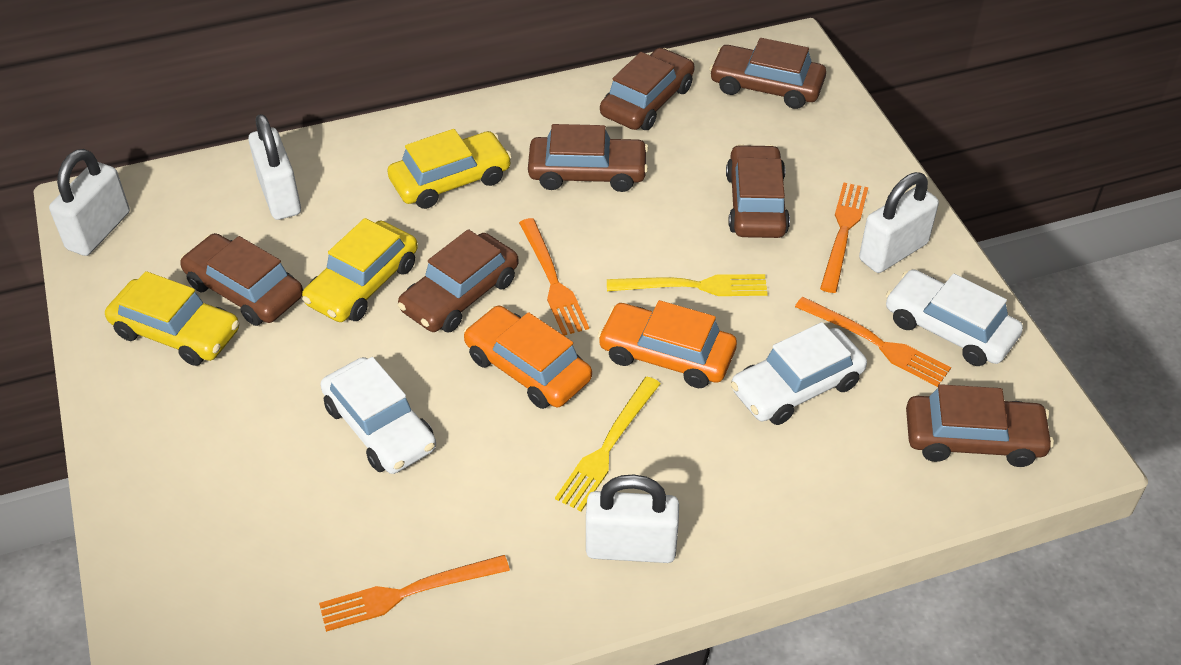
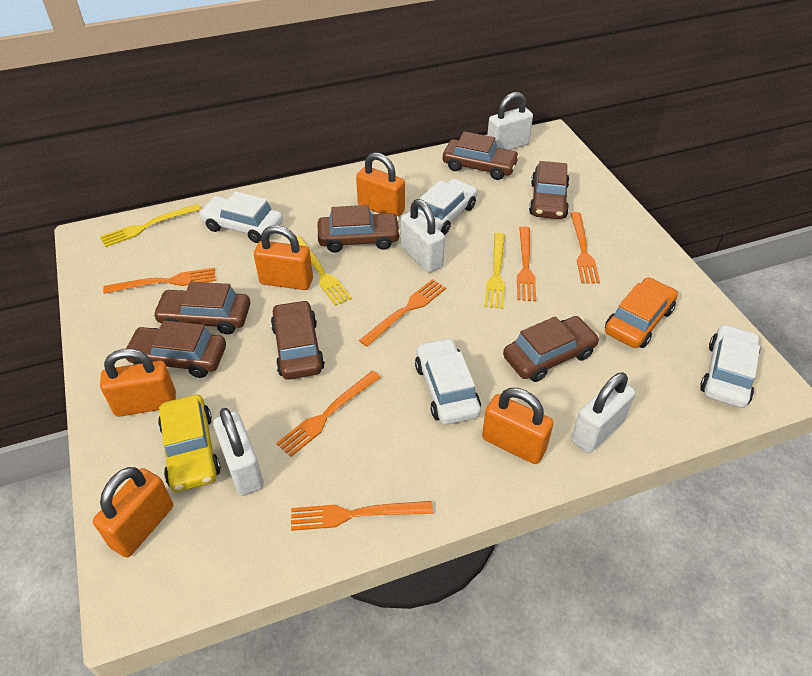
orange car: [464,306,592,409] [597,300,737,388] = 2 -> [605,277,678,348] = 1
orange fork: [319,555,510,632] [519,218,589,336] [795,297,951,387] [820,182,868,293] = 4 -> [103,268,216,294] [276,371,381,457] [291,501,433,531] [359,279,446,347] [517,227,536,301] [570,212,600,284] = 6
orange padlock: none = 0 -> [93,467,173,558] [100,349,176,417] [254,225,313,290] [356,152,405,217] [482,388,554,464] = 5
white car: [320,357,436,474] [731,322,867,425] [886,269,1023,366] = 3 -> [199,191,283,243] [415,338,481,425] [418,179,477,235] [700,324,760,408] = 4
yellow car: [105,271,239,366] [302,218,418,322] [387,129,512,209] = 3 -> [158,395,221,492] = 1
yellow fork: [555,377,660,511] [607,274,768,296] = 2 -> [100,204,201,247] [297,236,352,306] [485,233,505,309] = 3

